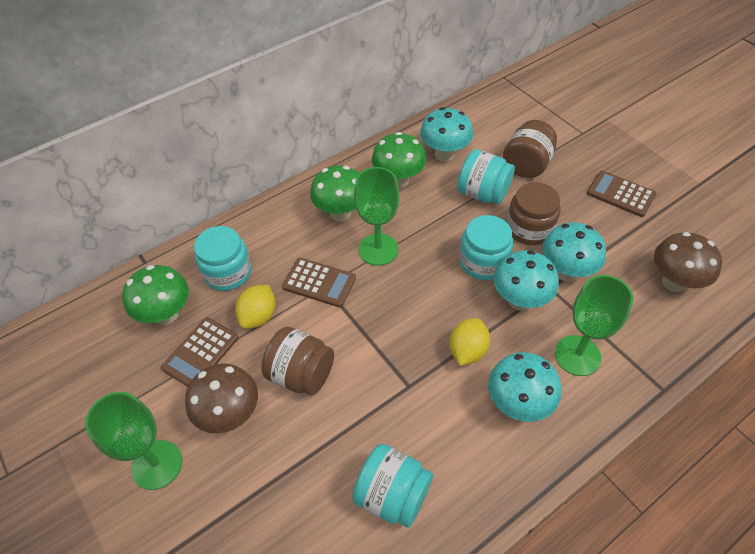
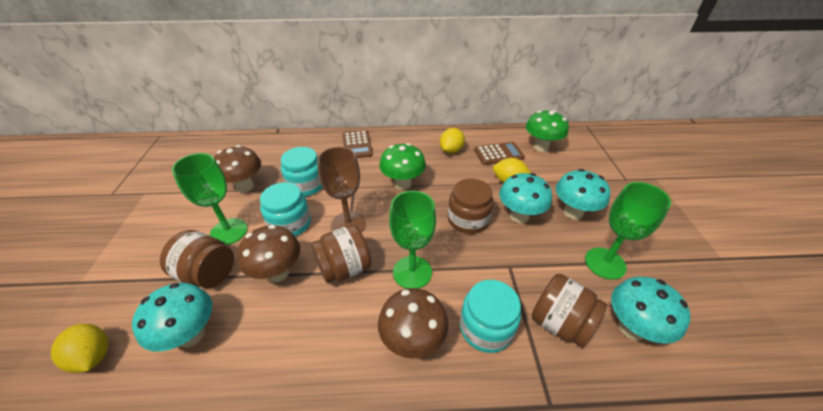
brown calculator: [161,317,238,387] [282,258,356,307] [587,171,657,217] = 3 -> [342,130,373,158] [474,142,525,165] = 2
brown goblet: none = 0 -> [317,147,366,232] = 1
brown jar: [261,327,334,396] [503,120,557,178] [507,182,560,245] = 3 -> [160,230,234,288] [311,224,372,283] [448,179,493,234] [532,274,608,347] = 4
brown mushroom: [185,363,258,434] [654,232,722,292] = 2 -> [213,145,261,193] [237,225,300,282] [378,288,448,359] = 3
green mushroom: [122,265,189,325] [310,165,359,221] [372,132,426,188] = 3 -> [379,143,426,190] [526,110,569,152] = 2
turquoise jar: [194,226,252,291] [352,444,433,528] [457,149,515,204] [459,215,513,280] = 4 -> [260,182,311,236] [281,147,323,196] [460,280,521,353] = 3
yellow lemon: [235,285,276,329] [449,318,490,366] = 2 -> [51,324,109,373] [440,128,465,154] [493,158,531,183] = 3

